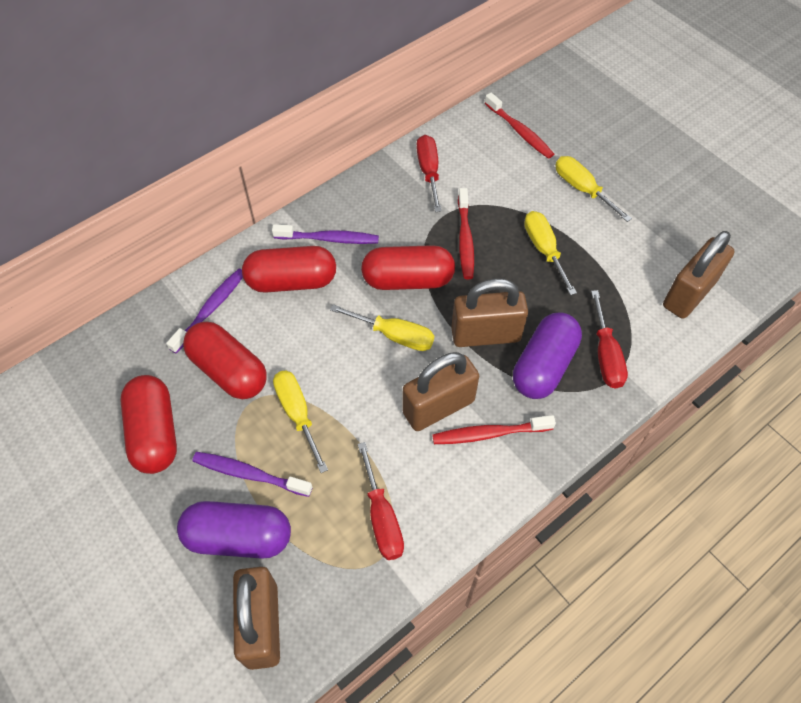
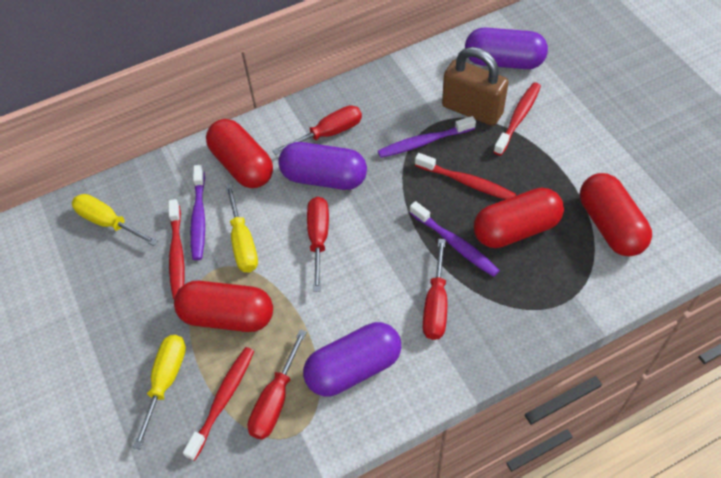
brown padlock: [233,567,280,670] [403,352,479,431] [451,278,528,347] [663,231,735,319] = 4 -> [442,47,509,126] = 1
purple capsule: [177,501,291,559] [513,312,582,399] = 2 -> [278,142,367,190] [303,322,401,396] [465,27,548,69] = 3
red screwdriver: [358,442,404,560] [416,135,442,212] [591,290,628,389] = 3 -> [248,329,307,440] [272,105,362,155] [307,197,329,292] [423,239,447,340] = 4
red toothbrush: [432,415,556,444] [458,188,474,279] [485,93,554,159] = 3 -> [168,199,184,299] [183,347,254,461] [415,153,516,200] [493,82,541,156] = 4
yellow screwdriver: [273,371,328,473] [330,304,434,351] [524,211,577,295] [555,156,632,222] = 4 -> [72,194,158,246] [133,335,186,450] [225,184,258,272] = 3

